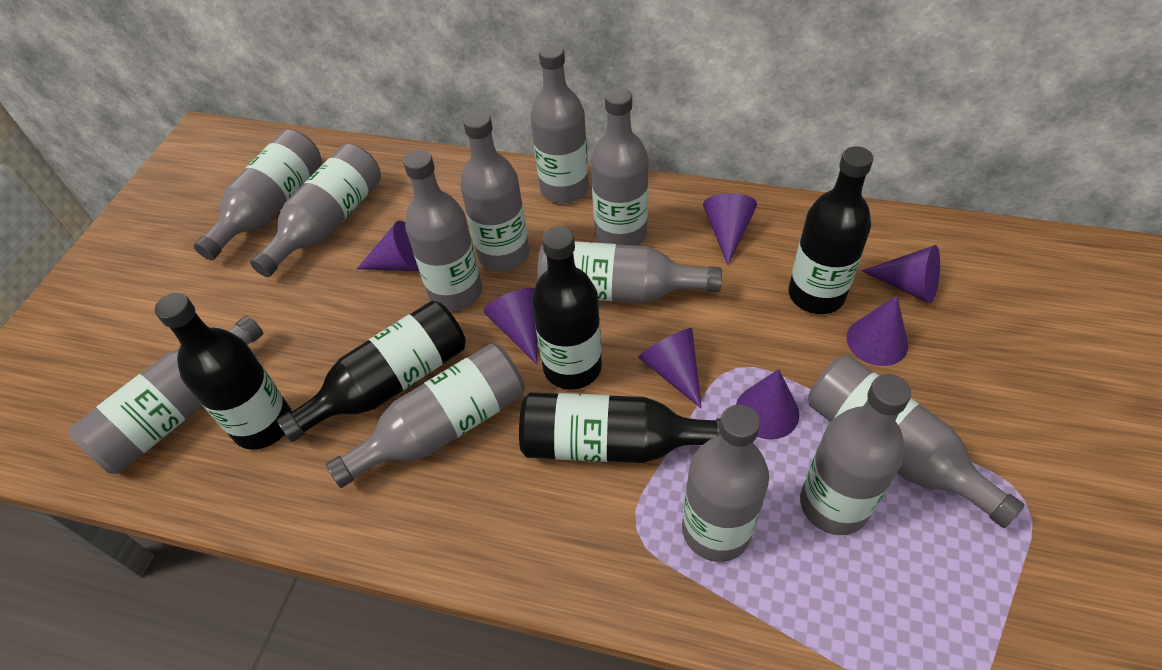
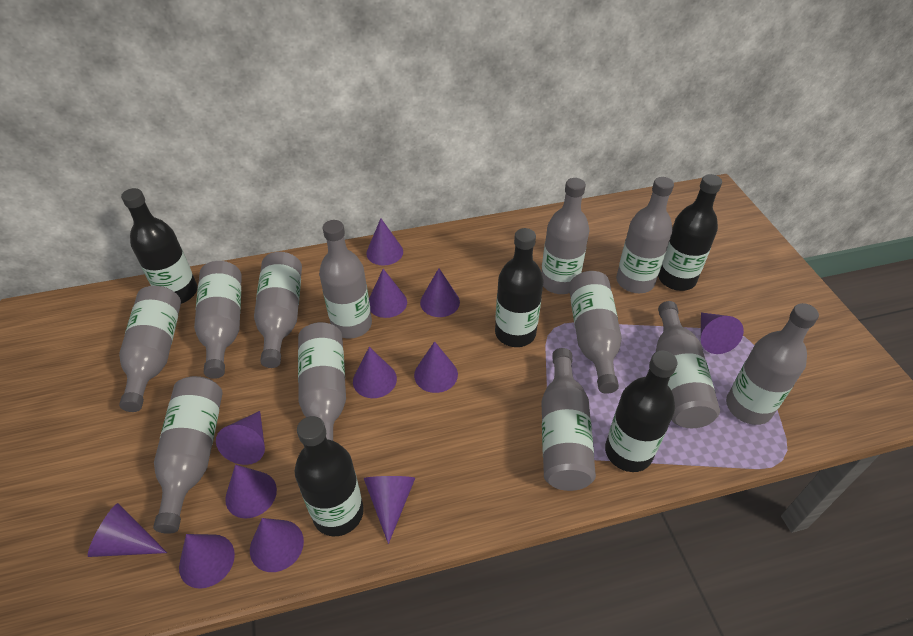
purple cone: [357,221,419,271] [484,288,537,364] [638,328,702,408] [703,193,757,265] [736,369,799,440] [846,296,908,366] [861,245,940,304] = 7 -> [88,503,167,557] [179,534,235,589] [216,411,265,465] [225,465,277,519] [250,518,304,572] [353,347,397,398] [364,476,415,544] [366,218,403,265] [369,269,407,318] [414,341,458,393] [420,268,460,317] [701,312,744,354] = 12

